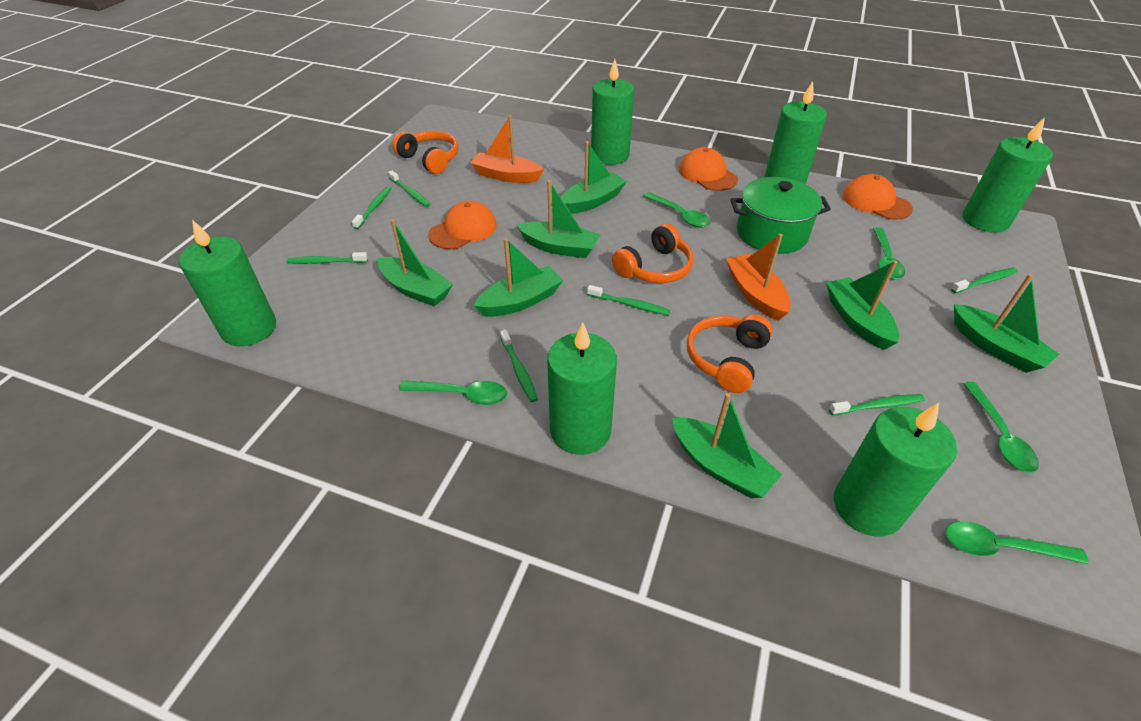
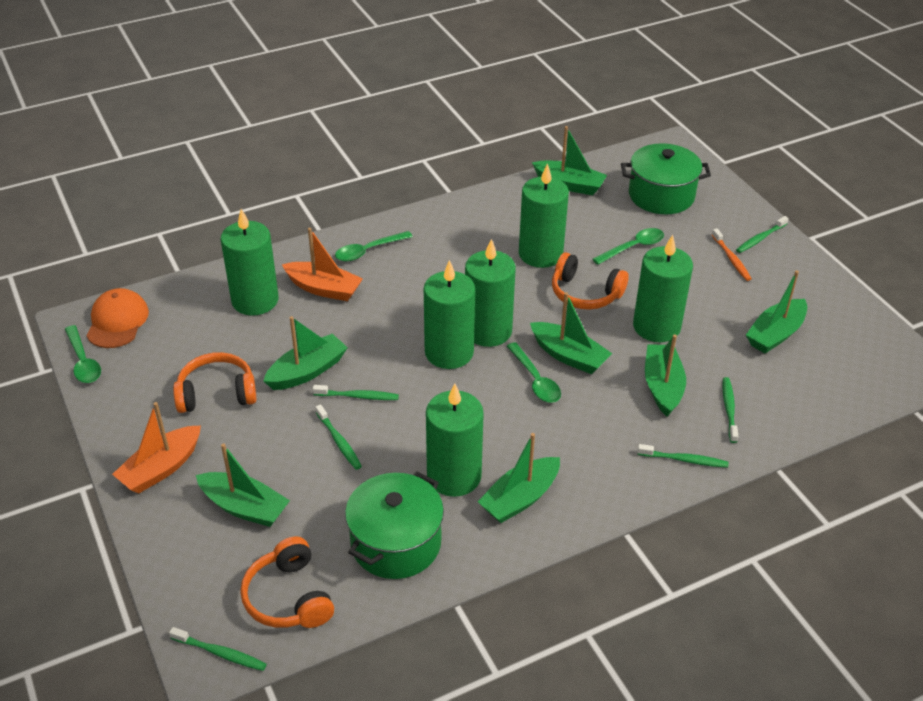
green pot: [730,177,831,254] = 1 -> [345,472,444,579] [621,143,711,214] = 2
green spoon: [399,380,507,405] [643,192,711,228] [873,227,905,280] [946,521,1089,564] [963,382,1039,473] = 5 -> [65,325,101,383] [335,231,413,261] [507,342,561,403] [592,228,664,265] = 4
green toothbrush: [286,252,368,264] [352,187,391,229] [388,171,430,207] [500,330,538,402] [587,285,670,316] [829,394,925,415] [951,268,1018,293] = 7 -> [169,627,267,671] [312,385,399,400] [315,404,362,470] [637,444,729,468] [722,377,738,443] [736,216,789,253] = 6
orange cap: [428,201,497,249] [679,147,738,191] [843,174,913,220] = 3 -> [86,288,149,348] = 1
orange toothbrush: none = 0 -> [712,228,752,281] = 1

